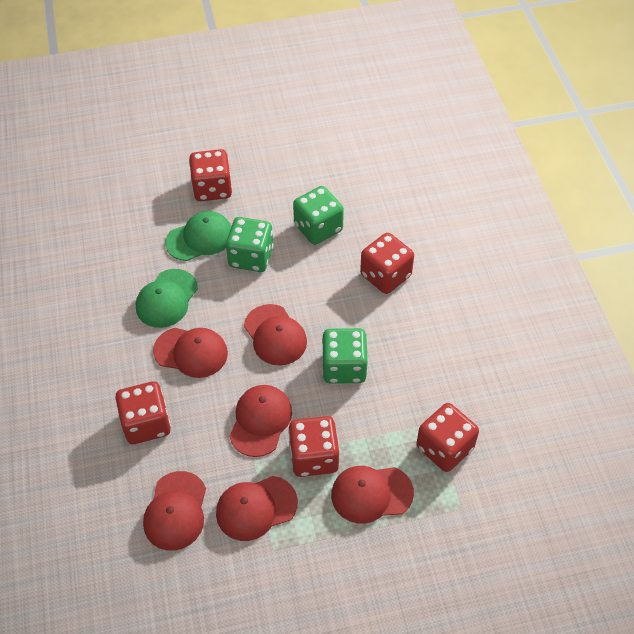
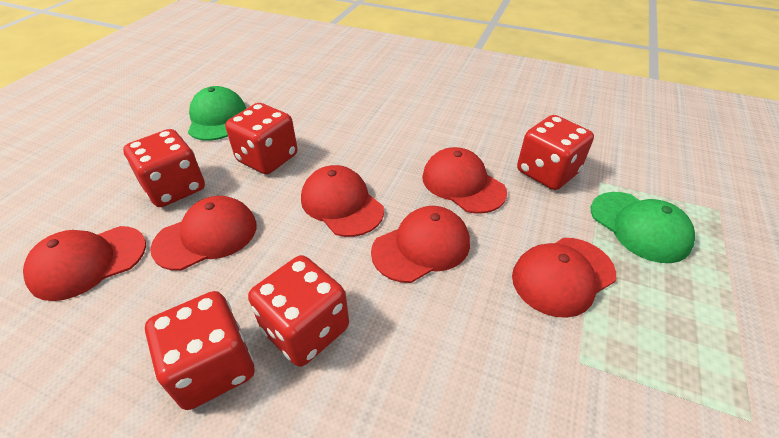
green dice: [226,217,274,272] [293,186,344,245] [322,328,368,384] = 3 -> none = 0

